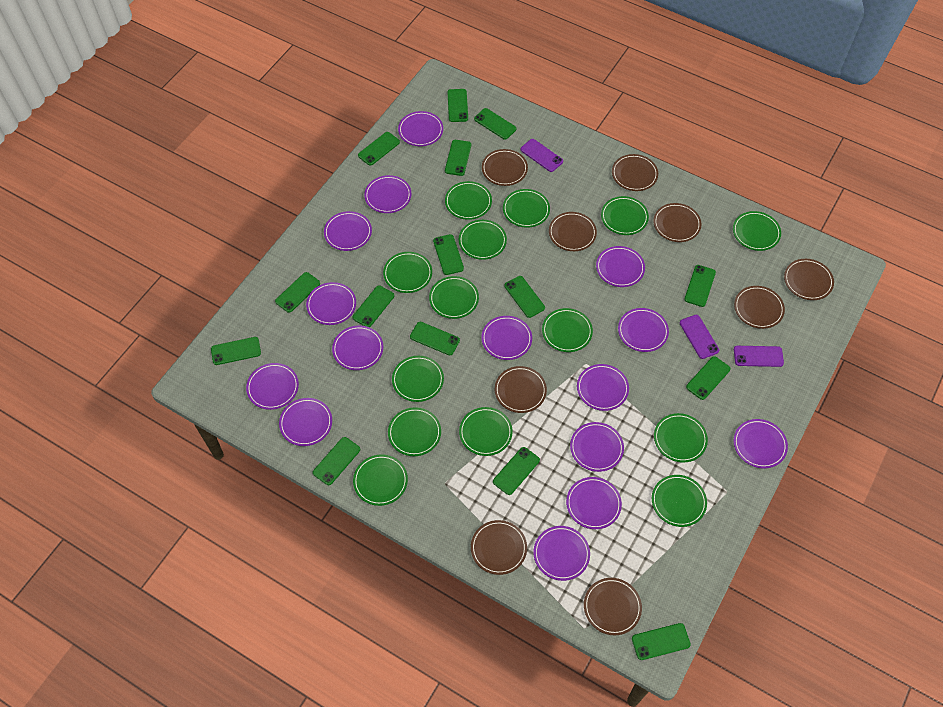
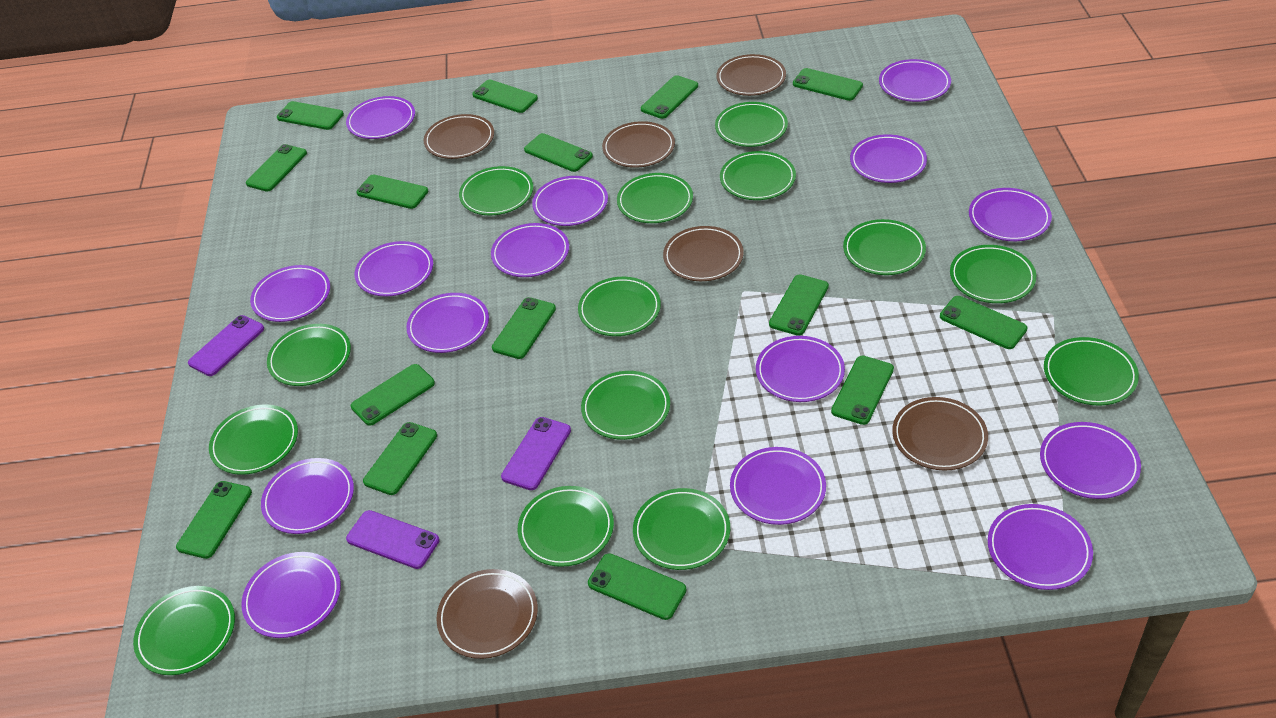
brown plate: [471,520,527,575] [482,149,528,186] [495,366,547,413] [549,212,597,251] [584,578,642,635] [612,154,658,191] [653,203,701,242] [734,286,785,329] [784,259,834,300] = 9 -> [424,114,494,159] [436,569,538,659] [602,121,675,168] [663,226,744,281] [717,54,786,96] [892,397,988,470] = 6

